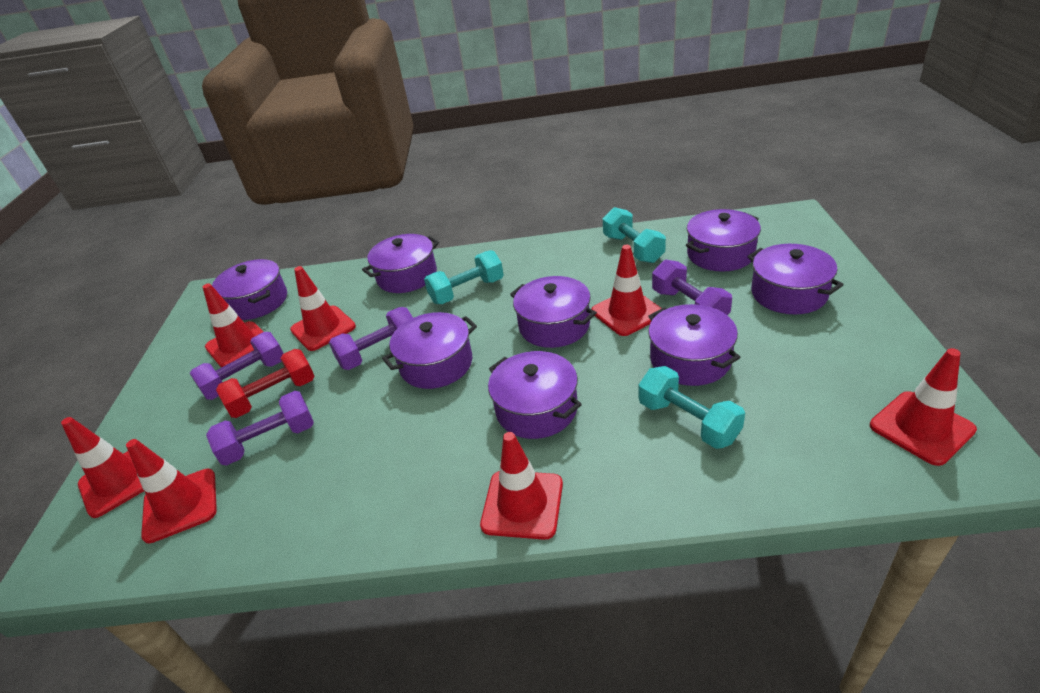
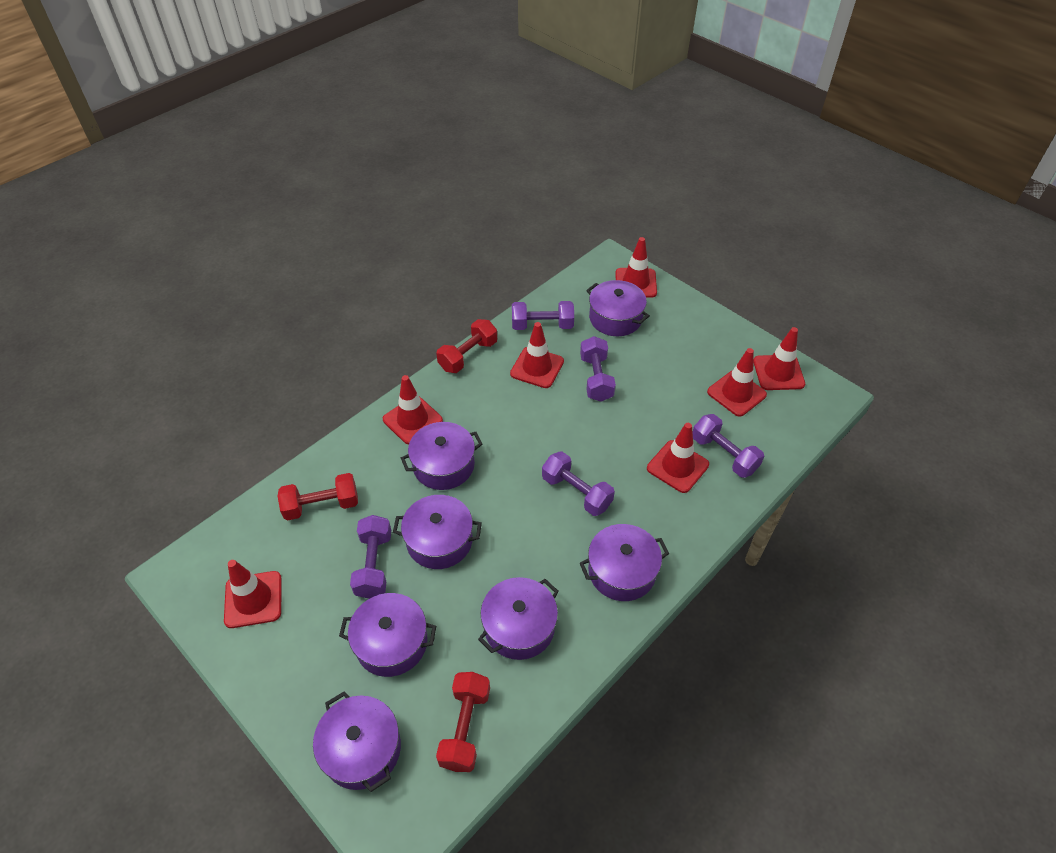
purple dumbbell: [190,332,284,400] [206,391,314,466] [329,307,413,370] [652,260,732,315] = 4 -> [350,515,391,599] [512,301,574,330] [542,451,615,516] [580,336,616,402] [692,414,764,478] = 5
purple pot: [212,259,287,320] [362,234,439,293] [382,312,477,389] [488,351,582,439] [510,276,597,348] [648,304,741,386] [686,209,761,272] [748,244,844,314] = 8 -> [313,691,401,792] [339,593,436,677] [393,495,482,569] [401,422,483,490] [478,577,559,660] [580,524,669,601] [586,280,650,336] = 7
red dumbbell: [216,349,315,418] = 1 -> [278,473,358,521] [436,319,497,373] [436,672,490,772] = 3
turquoise dumbbell: [424,250,504,304] [603,207,666,263] [639,366,745,449] = 3 -> none = 0

